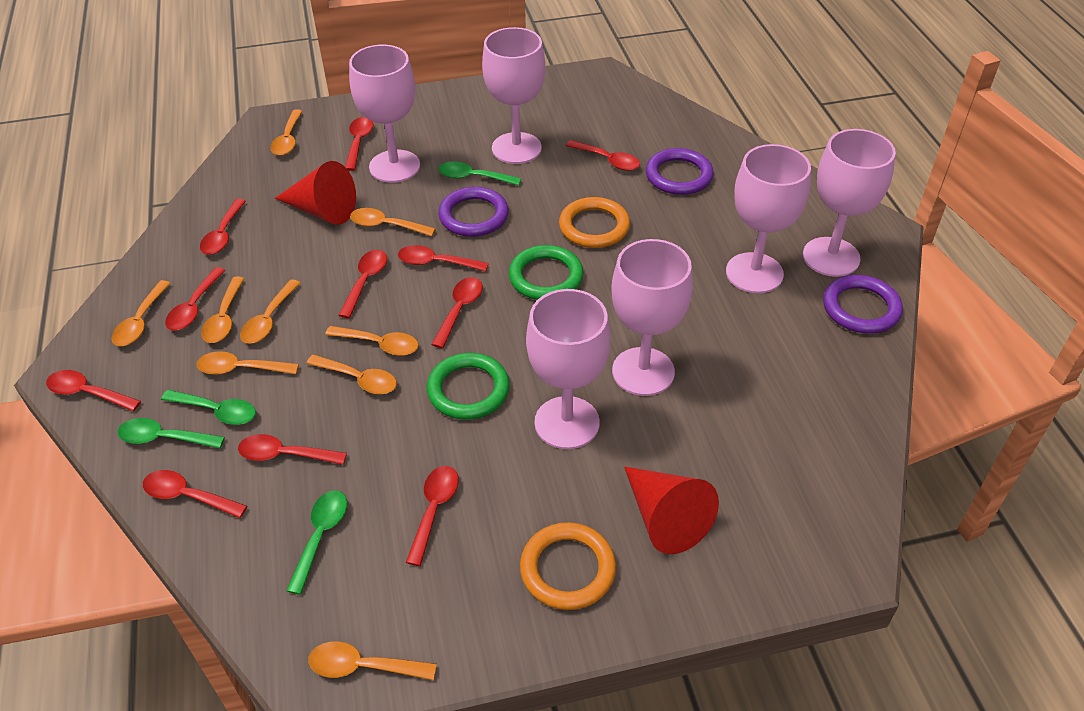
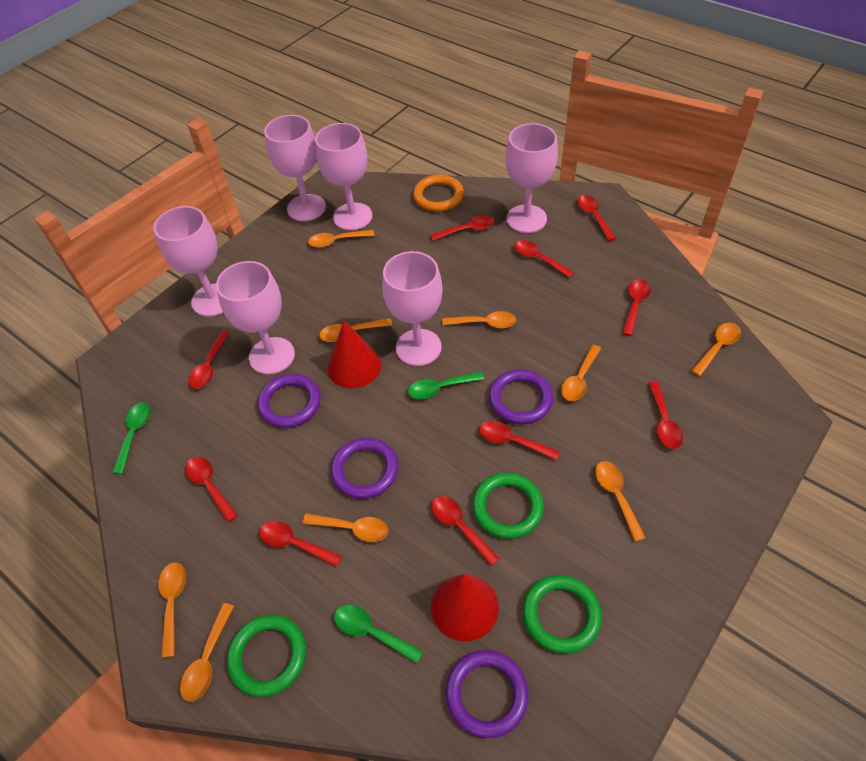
green ring: [427,353,510,420] [509,245,584,300] = 2 -> [227,615,306,697] [472,473,544,539] [523,575,602,654] = 3
green spoon: [117,418,225,448] [161,390,256,425] [286,491,347,595] [439,161,521,186] = 4 -> [112,402,151,474] [334,604,423,663] [408,371,484,399] = 3
orange ring: [520,522,616,610] [559,197,630,248] = 2 -> [413,175,464,212] = 1
purple ring: [438,187,509,237] [646,148,714,195] [823,275,903,334] = 3 -> [257,374,321,428] [331,437,398,499] [445,650,529,738] [489,369,553,424] = 4
red spoon: [46,370,141,411] [143,470,247,518] [165,267,226,331] [200,199,246,255] [238,434,347,465] [338,250,387,318] [345,117,374,171] [398,245,489,271] [406,466,459,566] [431,277,483,348] [566,140,640,171] = 11 -> [185,457,238,523] [189,331,229,389] [259,521,342,567] [430,215,495,241] [431,496,500,566] [479,421,560,460] [514,240,574,278] [577,195,616,241] [622,279,651,336] [648,381,683,449] = 10

